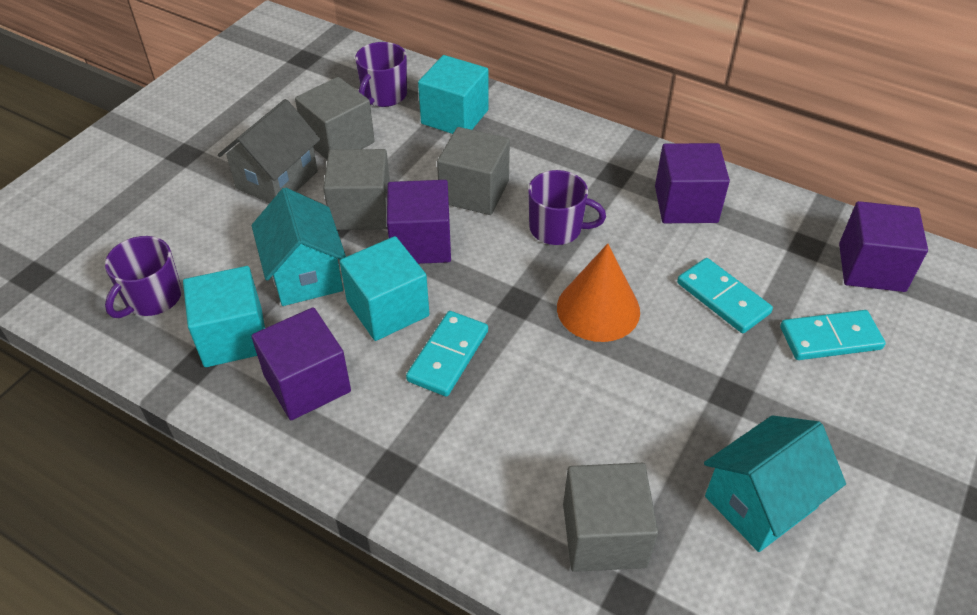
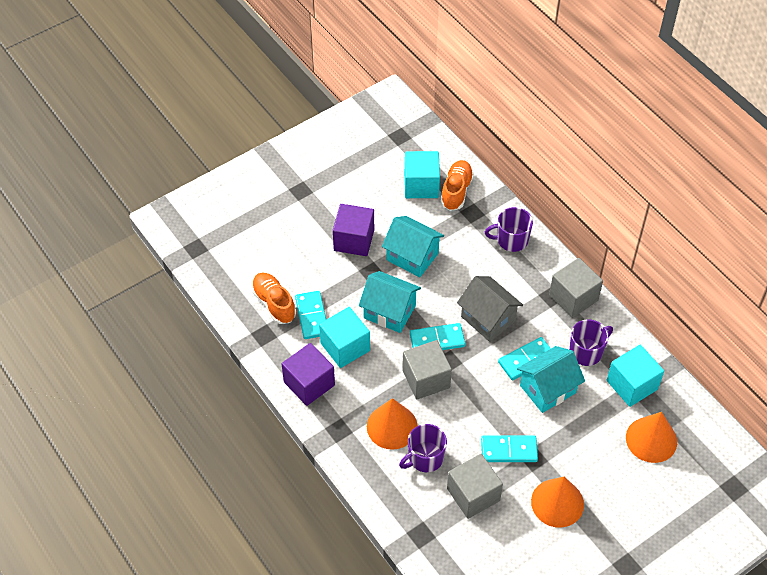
grey cube: [295,77,375,159] [323,149,390,230] [437,127,510,215] [563,463,658,572] = 4 -> [402,340,452,400] [447,454,503,519] [549,258,603,318] = 3
orange cone: [557,243,640,342] = 1 -> [367,398,418,450] [531,477,584,528] [626,412,677,463] = 3
orange shoe: none = 0 -> [251,273,296,324] [441,160,474,211] = 2
purple cube: [251,307,351,420] [387,180,451,264] [655,143,730,223] [839,201,928,292] = 4 -> [282,343,335,406] [333,204,374,256] = 2
turquoise domino: [406,311,488,397] [677,258,773,333] [780,310,885,360] = 3 -> [295,291,326,339] [410,323,465,350] [481,435,538,462] [498,337,551,380] = 4
turquoise house: [251,188,346,306] [704,415,846,552] = 2 -> [359,271,421,333] [382,216,444,277] [517,346,585,413] = 3

